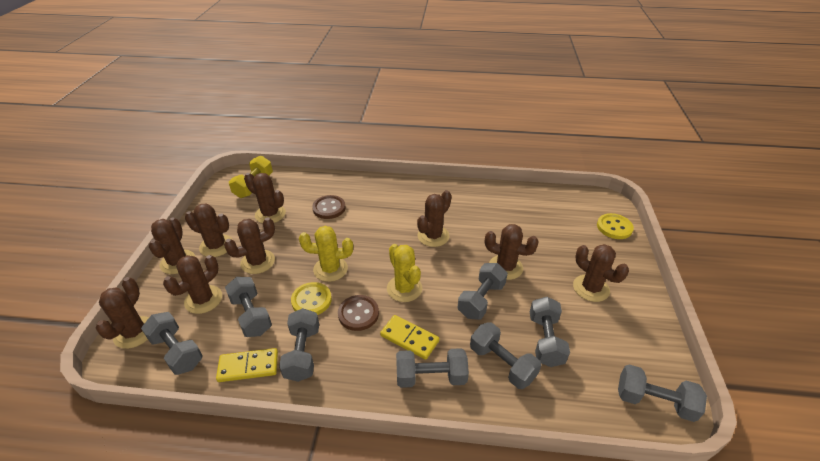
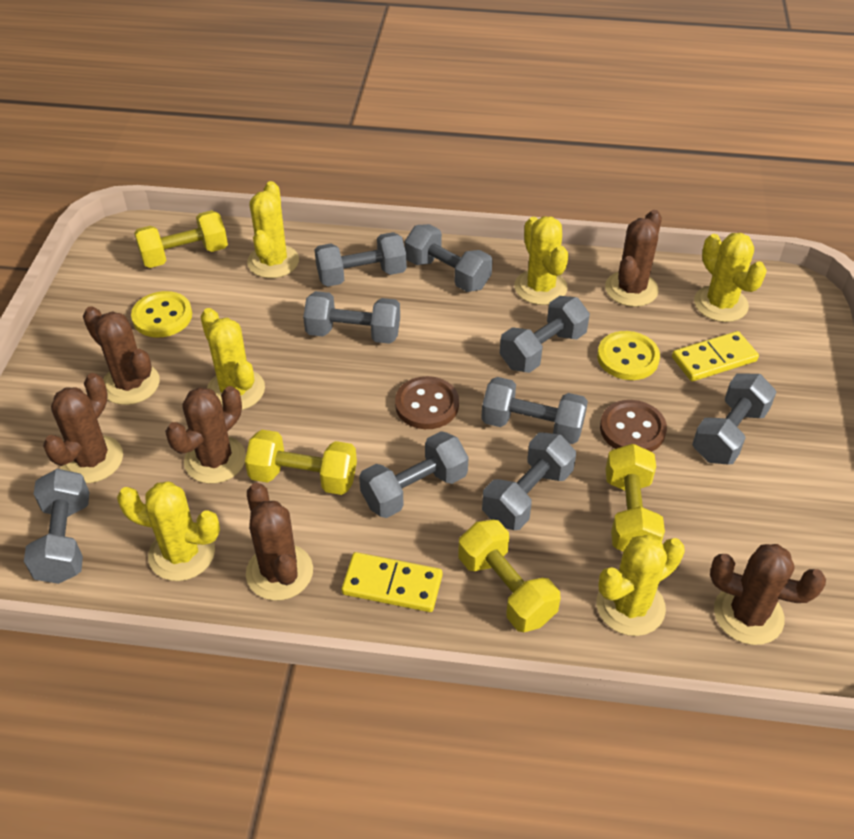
brown cactus: [95,277,149,349] [149,218,195,274] [163,255,222,314] [185,203,232,257] [224,217,275,274] [244,173,286,223] [417,190,452,247] [485,224,539,280] [573,244,629,302] = 9 -> [43,373,123,483] [83,306,160,405] [165,386,246,484] [246,483,313,601] [605,210,662,307] [710,544,826,645] = 6
grey dumbbell: [141,312,203,375] [225,277,272,337] [279,308,319,382] [396,348,469,388] [458,263,508,320] [470,322,541,389] [530,297,570,367] [618,365,707,422] = 8 -> [24,469,90,584] [303,291,400,344] [315,232,407,287] [359,431,469,518] [405,224,493,292] [481,377,588,444] [482,433,576,530] [500,296,590,373] [692,373,776,465] = 9
yellow cactus: [299,226,353,282] [387,244,423,302] = 2 -> [117,481,220,581] [200,308,265,410] [247,181,299,278] [515,216,568,305] [596,535,685,636] [694,233,767,322] = 6
yellow dumbbell: [229,156,273,198] = 1 -> [134,210,228,268] [245,430,357,495] [458,520,560,632] [606,444,665,551] = 4

